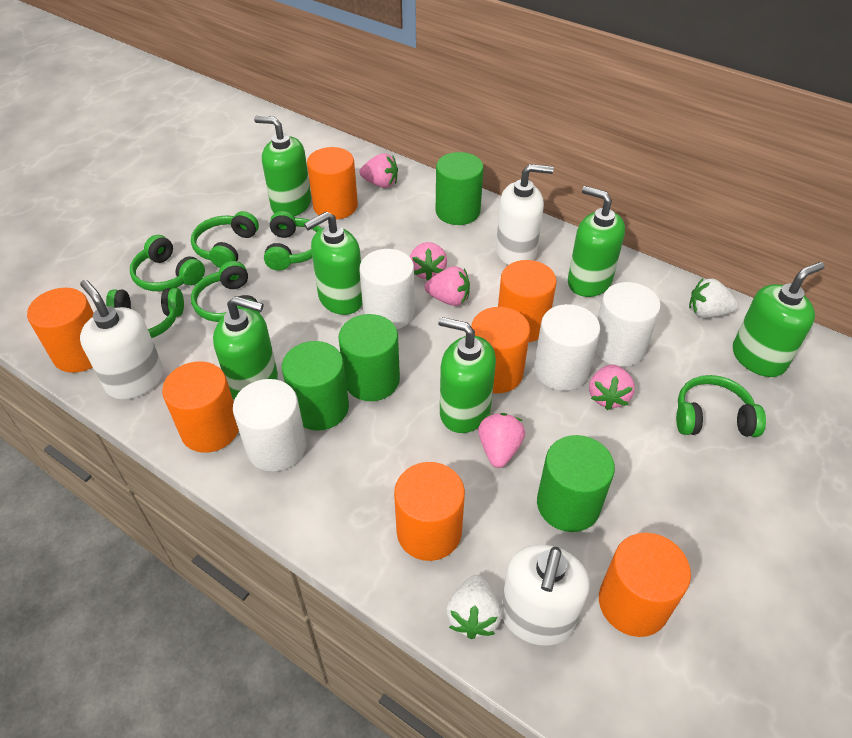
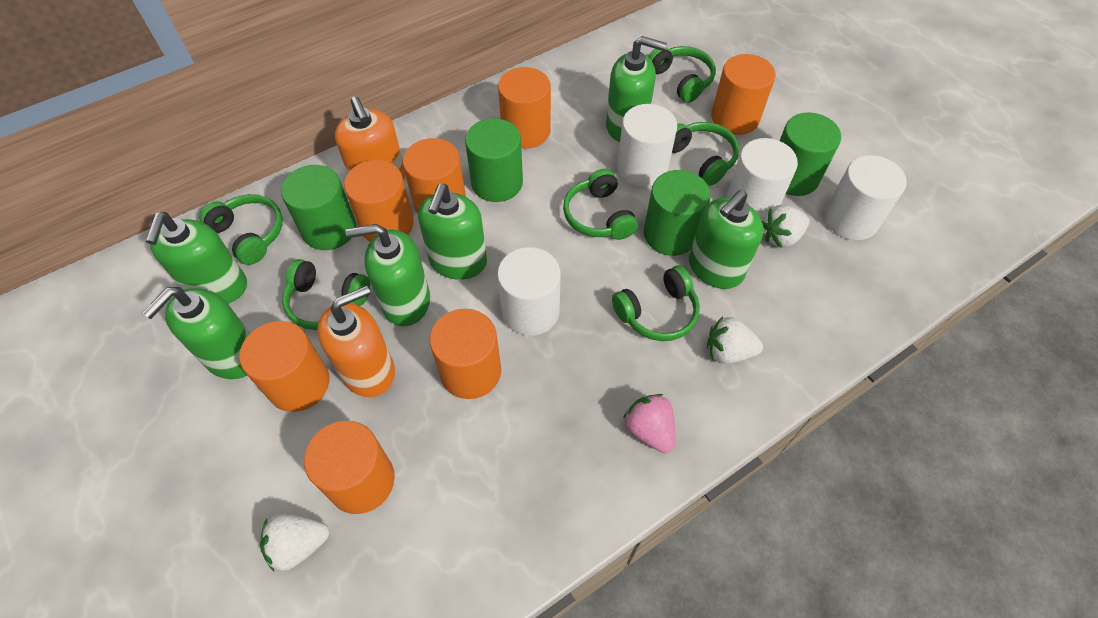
orange soap dispenser: none = 0 -> [317,285,395,397] [335,96,406,180] = 2
pink strawberry: [359,153,398,188] [410,242,447,280] [425,266,470,306] [478,413,525,468] [589,364,635,410] = 5 -> [623,394,675,453] = 1
white soap dispenser: [80,280,163,400] [496,164,554,265] [501,545,589,646] = 3 -> none = 0
white strawberry: [446,575,502,639] [689,279,738,318] = 2 -> [260,513,329,571] [707,316,763,364] [762,205,810,248] = 3

